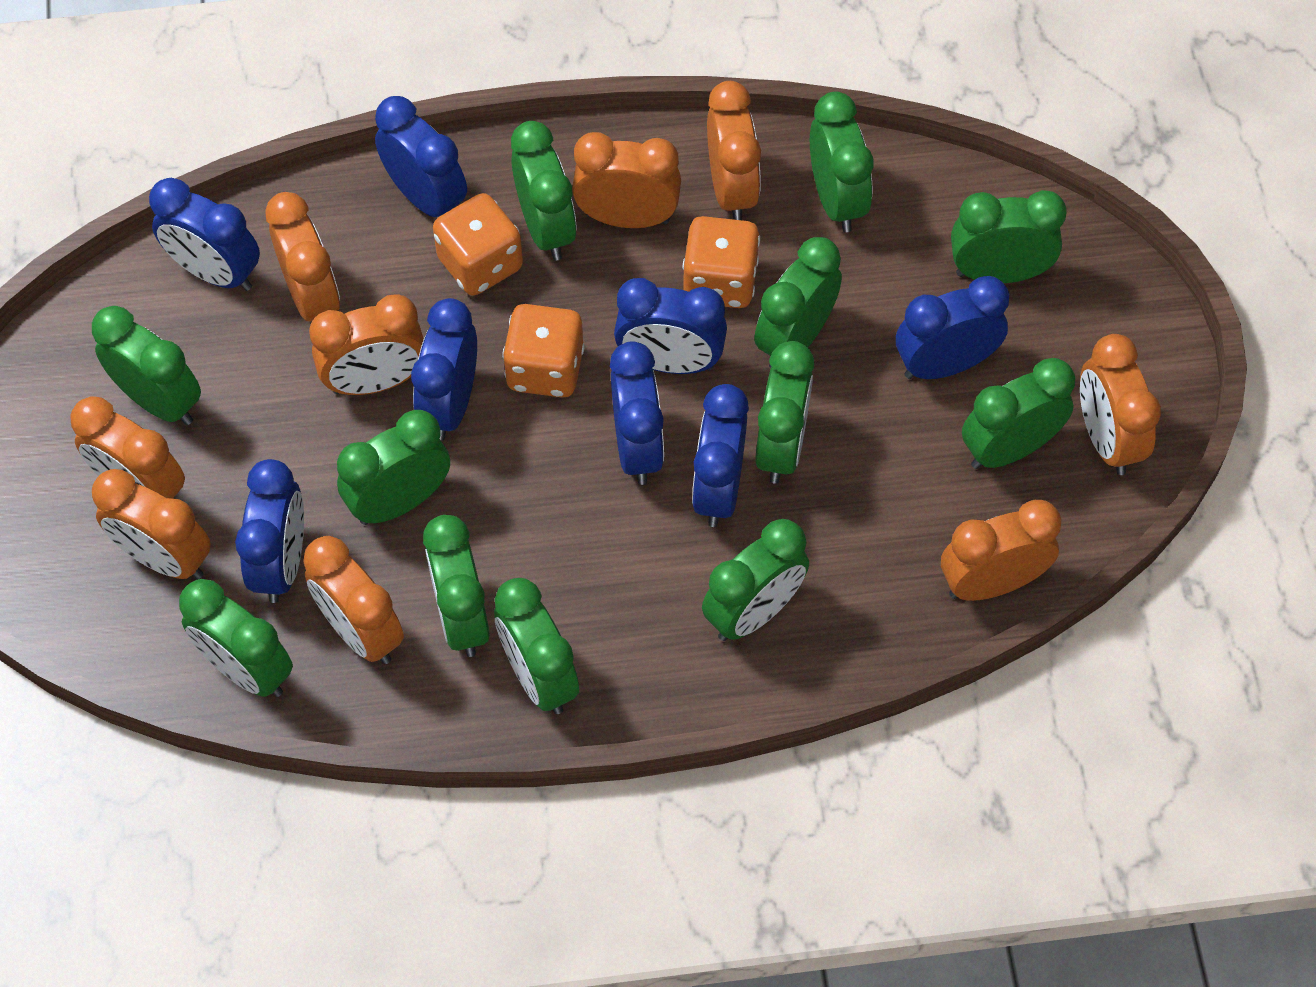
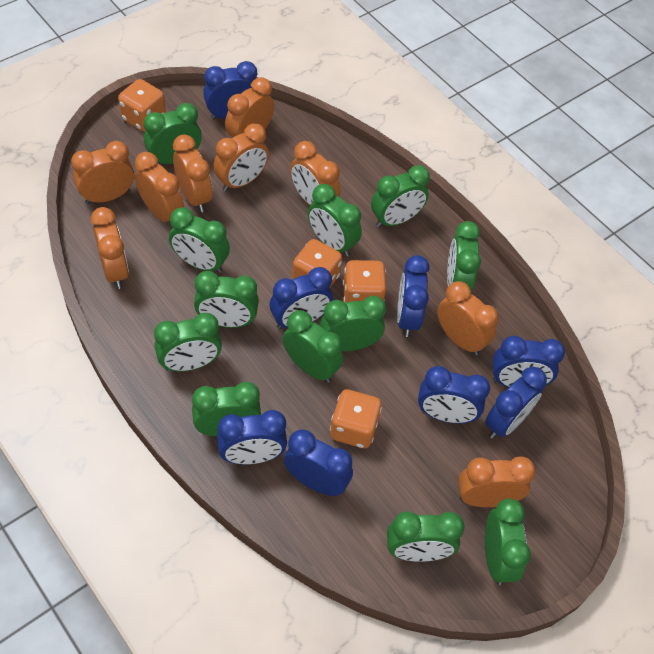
orange dice: [433,193,523,296] [502,304,585,398] [683,216,760,308] = 3 -> [118,79,166,132] [292,239,342,288] [330,389,382,448] [343,260,386,303] = 4

